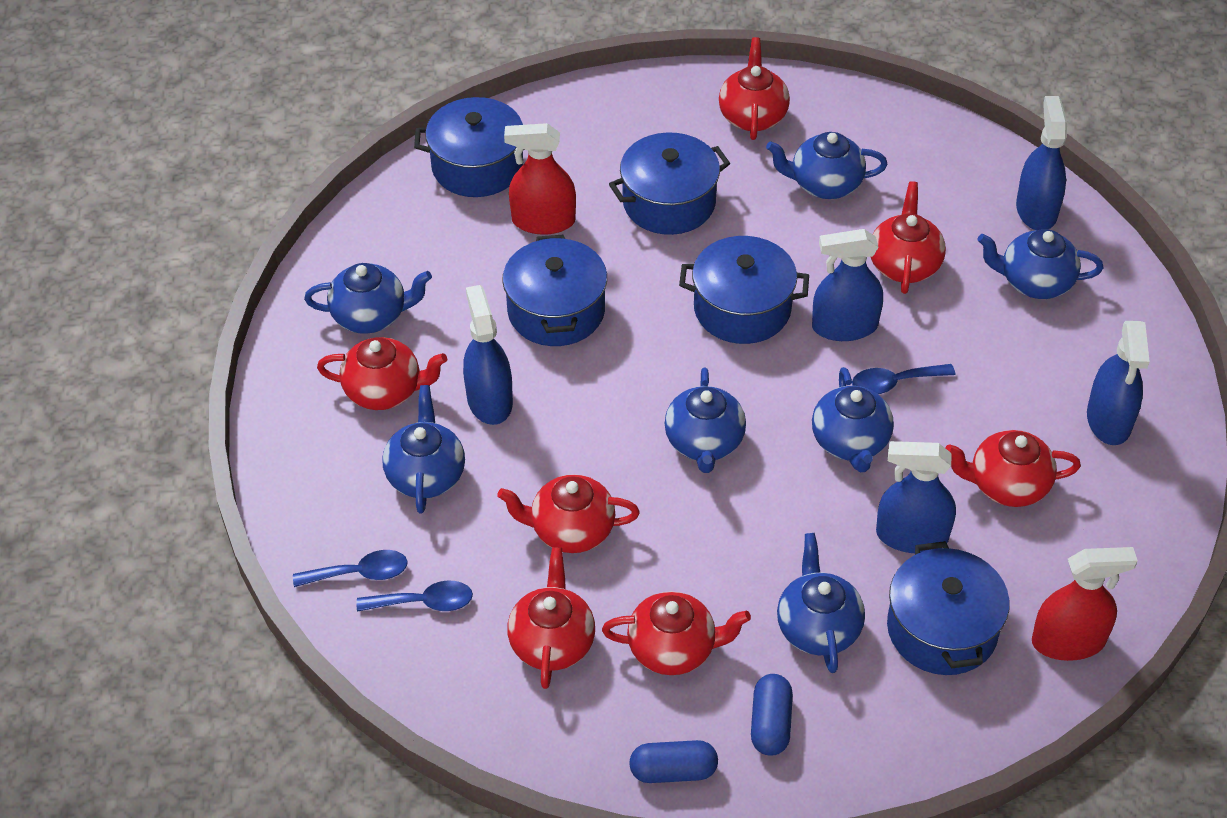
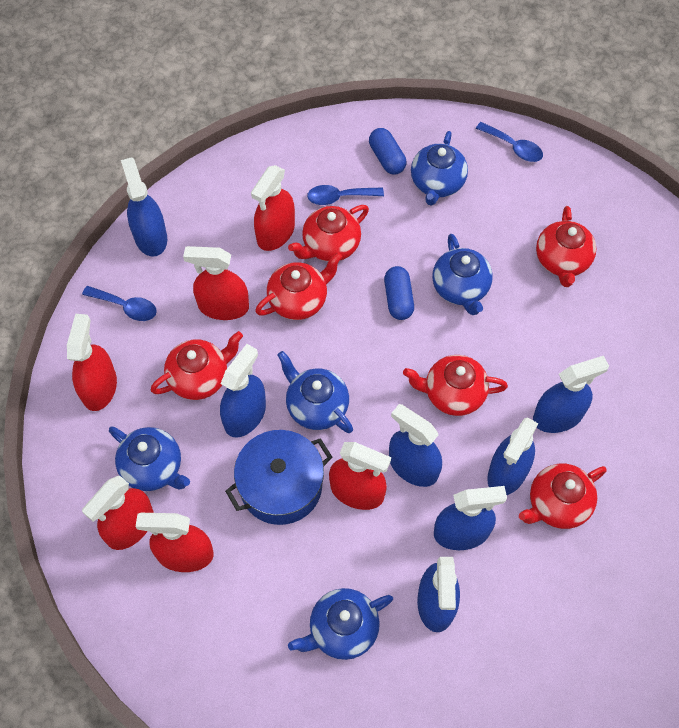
blue pot: [414,97,523,197] [502,235,607,346] [609,132,730,235] [679,236,809,344] [887,541,1010,675] = 5 -> [225,430,332,525] = 1
blue spray bottle: [463,285,513,425] [812,229,883,341] [876,441,956,553] [1016,96,1067,230] [1087,321,1150,445] = 5 -> [121,157,167,257] [220,344,266,437] [389,404,442,487] [417,557,460,632] [434,486,507,550] [487,417,539,495] [533,356,609,433] = 7
blue teapot: [304,263,432,334] [382,385,465,513] [664,368,746,473] [766,132,887,199] [777,533,865,673] [812,367,894,472] [978,229,1103,299] = 7 -> [109,426,190,491] [277,351,353,433] [288,588,393,660] [411,131,468,206] [432,234,493,315] = 5
red spray bottle: [504,123,576,235] [1032,547,1138,661] = 2 -> [67,314,117,411] [82,476,154,550] [136,513,214,572] [183,246,249,320] [251,165,295,251] [329,442,391,510] = 6
red teapot: [317,337,447,410] [497,474,640,553] [507,547,595,689] [602,591,751,675] [719,37,790,140] [871,181,946,294] [945,430,1081,507] = 7 -> [151,331,243,400] [255,252,342,320] [288,205,369,261] [403,355,508,416] [519,464,606,529] [536,206,596,287] = 6

